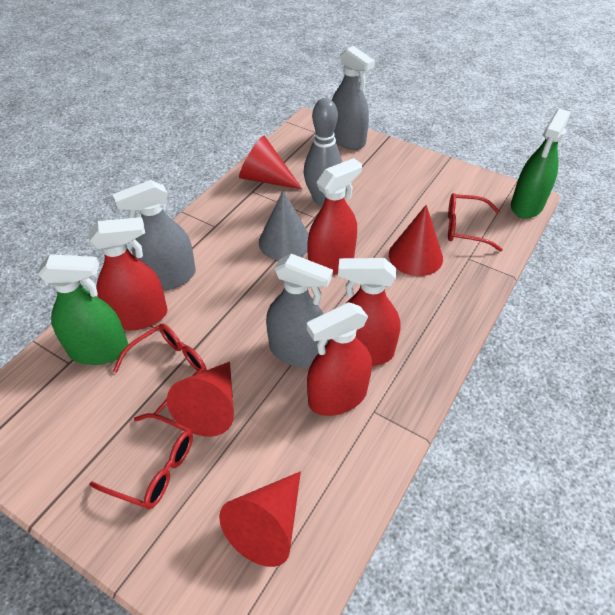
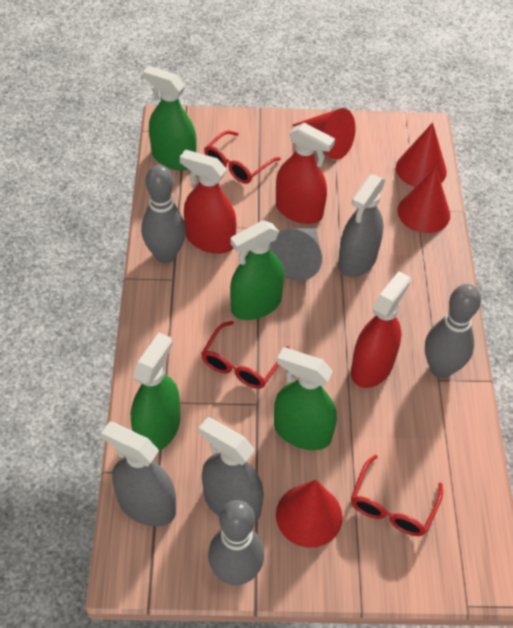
green spray bottle: [38,254,128,365] [511,108,570,219] = 2 -> [131,333,180,451] [143,66,197,170] [230,220,284,320] [274,347,337,450] = 4
grey bowling pin: [304,98,342,205] = 1 -> [141,165,186,263] [208,500,264,585] [425,284,481,378] = 3
red spray bottle: [89,217,167,330] [307,158,362,275] [307,302,372,416] [338,258,401,366] = 4 -> [180,149,236,254] [276,123,335,224] [351,271,411,388] = 3

